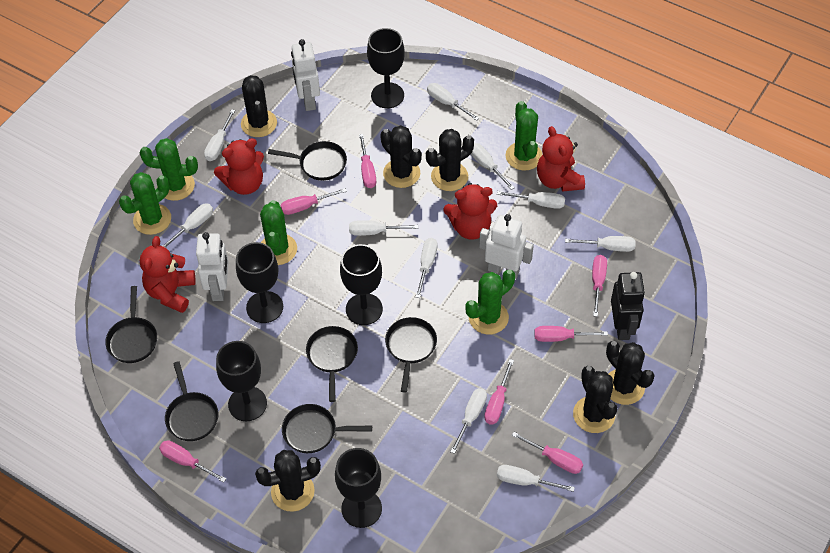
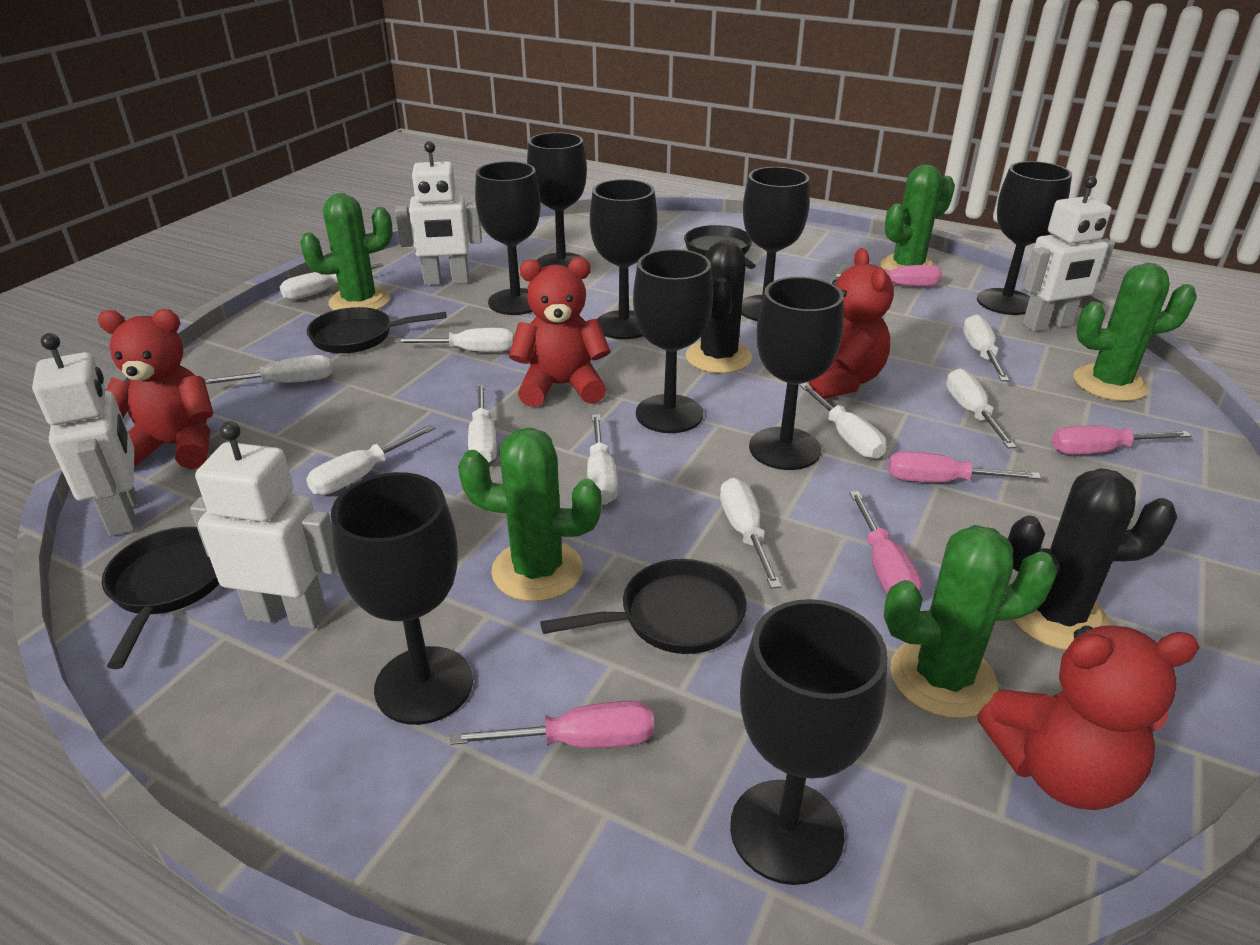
black cactus: [241,75,277,137] [255,450,321,512] [380,125,422,188] [426,129,474,191] [573,366,617,433] [606,341,655,405] = 6 -> [686,240,752,373] [1008,468,1178,650] = 2
black goblet: [216,341,267,421] [236,242,283,323] [335,448,382,528] [340,244,383,325] [367,28,405,108] = 5 -> [331,472,473,725] [475,161,541,315] [527,132,587,268] [590,179,657,339] [633,249,713,433] [730,599,888,885] [741,167,810,321] [749,277,844,470] [977,161,1072,315] = 9
black pan: [105,286,157,363] [165,361,218,441] [268,141,347,181] [282,404,372,453] [306,326,358,402] [385,317,437,393] = 6 -> [102,527,219,669] [307,307,447,354] [540,559,747,654] [684,225,756,269] = 4
black robot: [611,272,645,340] = 1 -> none = 0
pink screwdriver: [159,440,226,483] [280,188,347,215] [359,134,376,188] [484,359,514,425] [512,432,583,474] [534,326,608,342] [592,255,607,317] = 7 -> [450,701,654,748] [835,265,942,287] [849,491,922,594] [888,451,1041,482] [1051,426,1191,455] = 5
white robot: [196,232,229,301] [291,39,320,111] [479,214,534,280] = 3 -> [32,333,136,536] [190,421,337,629] [395,141,482,285] [1022,176,1115,332] = 4

